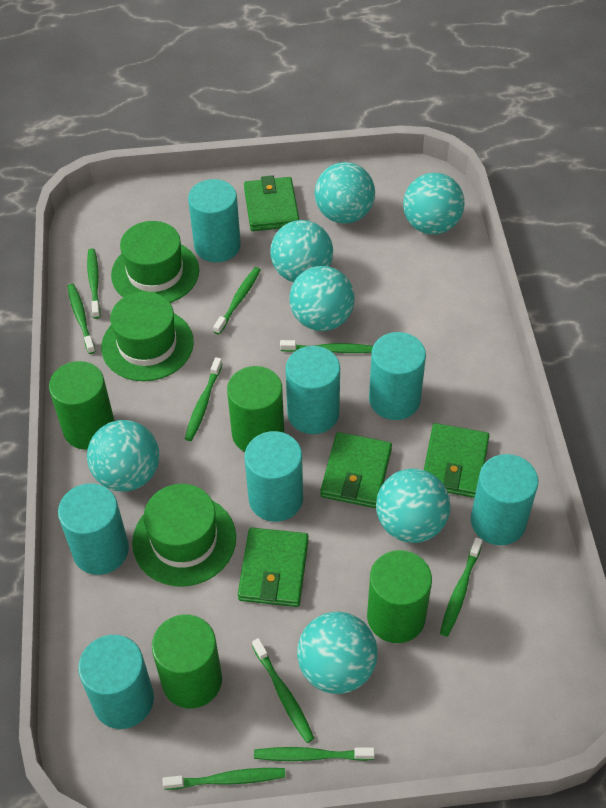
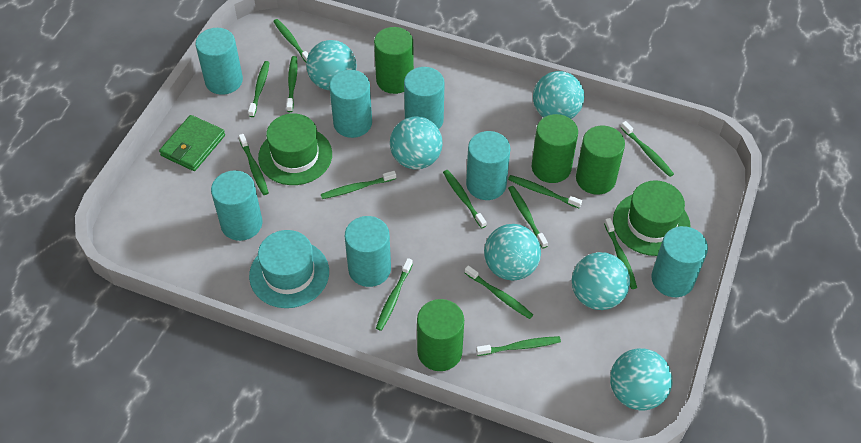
green hat: [101,292,194,381] [111,221,199,303] [132,484,236,586] = 3 -> [258,113,332,185] [613,180,691,256] = 2
green toothbrush: [67,284,96,354] [87,248,101,319] [163,768,286,790] [185,357,222,441] [213,267,261,335] [252,638,315,743] [254,747,375,761] [280,340,373,353] [440,537,483,637] = 9 -> [239,134,269,195] [248,61,270,117] [273,19,309,63] [287,56,298,112] [321,171,396,199] [376,258,413,331] [443,170,486,228] [465,265,533,319] [476,336,561,356] [508,175,582,208] [508,186,548,249] [604,218,637,289] [621,121,674,177] = 13
green wallet: [238,528,309,607] [244,175,299,231] [320,432,392,508] [424,423,489,498] = 4 -> [159,115,225,171] = 1
turquoise ball: [87,420,159,491] [270,220,333,282] [289,266,354,331] [297,612,377,694] [315,162,375,224] [376,468,450,543] [403,173,465,235] = 7 -> [306,40,357,90] [390,116,443,169] [484,224,541,280] [533,71,584,119] [572,252,630,310] [610,348,673,411] = 6
turquoise hat: none = 0 -> [249,230,329,308] = 1

